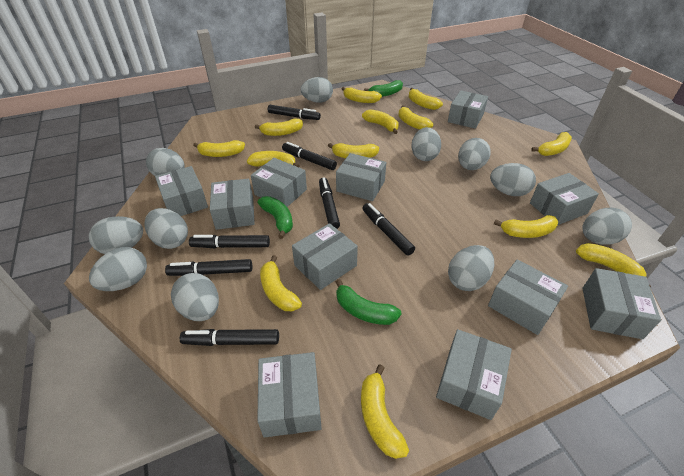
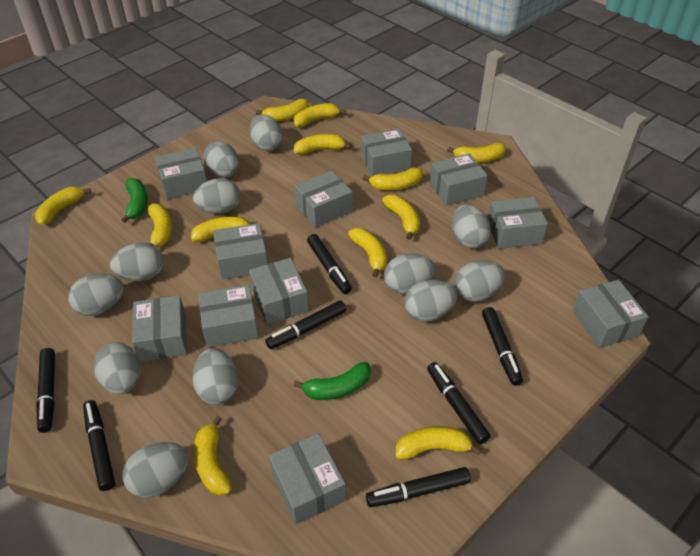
green banana: [258,196,293,239] [336,279,402,325] [364,80,403,97] = 3 -> [121,178,148,223] [294,362,371,400] = 2
grey egg: [89,216,143,254] [89,247,147,291] [145,208,188,249] [146,148,185,176] [171,273,219,321] [301,77,333,103] [412,127,441,161] [448,245,494,291] [458,138,490,170] [490,163,536,196] [582,208,632,245] = 11 -> [68,273,124,316] [93,342,140,394] [110,242,163,281] [123,442,188,498] [192,348,238,405] [193,178,240,214] [203,141,239,177] [250,114,283,151] [384,253,435,294] [404,280,457,322] [452,204,491,249] [454,260,505,302] = 12
yellow banana: [193,140,245,157] [247,151,300,167] [255,119,303,136] [260,255,302,311] [328,143,379,158] [342,87,382,103] [361,364,409,459] [362,109,399,134] [398,105,433,130] [409,88,443,110] [494,215,558,238] [531,132,572,156] [576,243,651,288] = 13 -> [35,187,91,225] [148,203,172,247] [191,216,250,242] [194,416,232,496] [256,99,309,121] [294,103,346,127] [294,134,352,155] [348,228,387,277] [363,167,423,190] [382,195,420,240] [395,426,481,460] [447,143,506,162] = 12

